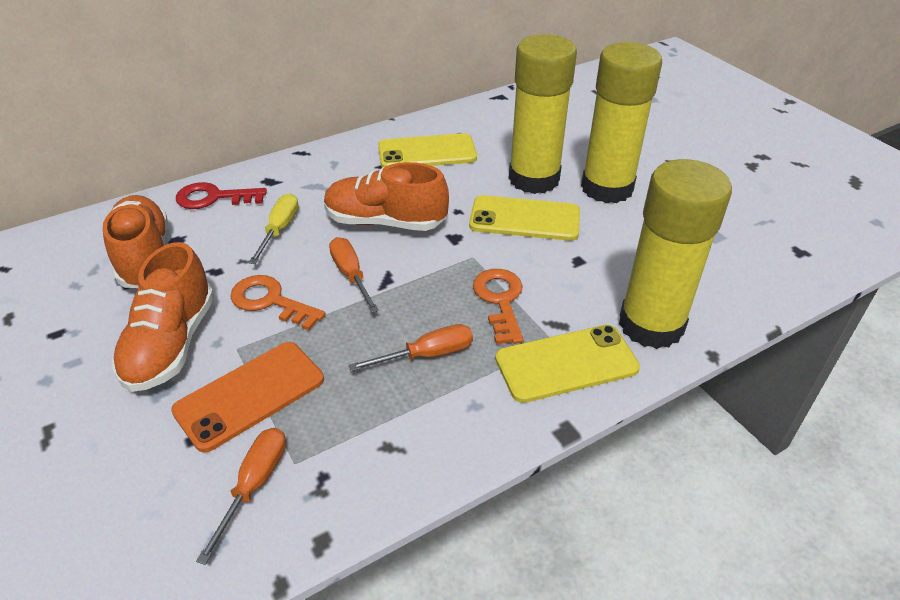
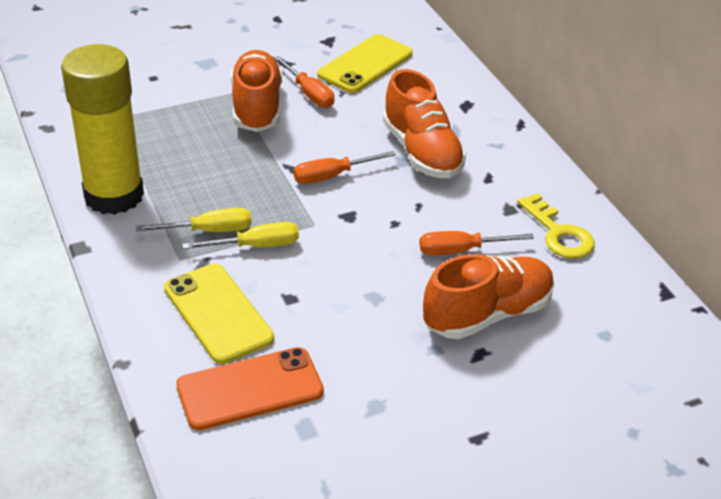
orange key: [230,275,326,330] [473,269,524,344] = 2 -> none = 0
red key: [176,182,267,209] = 1 -> none = 0
yellow glue stick: [509,34,577,194] [581,42,662,203] [619,159,732,349] = 3 -> [61,44,144,215] = 1
yellow key: none = 0 -> [517,193,595,259] = 1
yellow phone: [378,133,477,167] [469,195,580,241] [495,325,640,403] = 3 -> [164,264,274,364] [317,34,413,93] = 2
yellow screwdriver: [249,194,299,264] = 1 -> [136,208,252,232] [182,222,299,249] = 2

